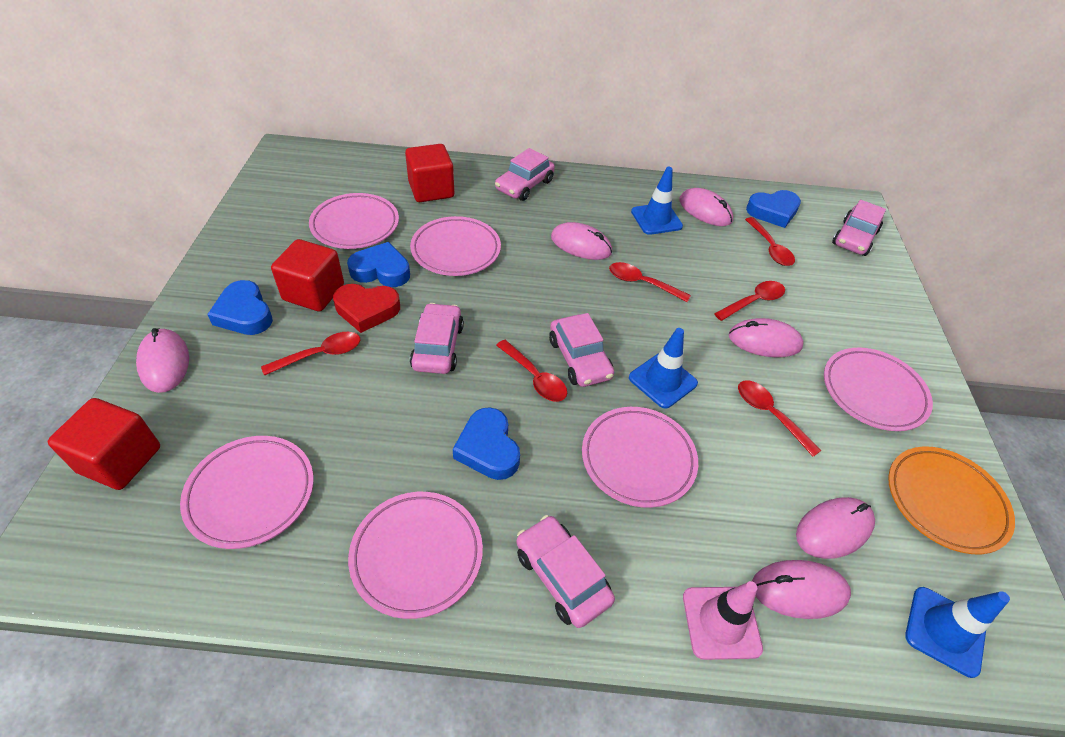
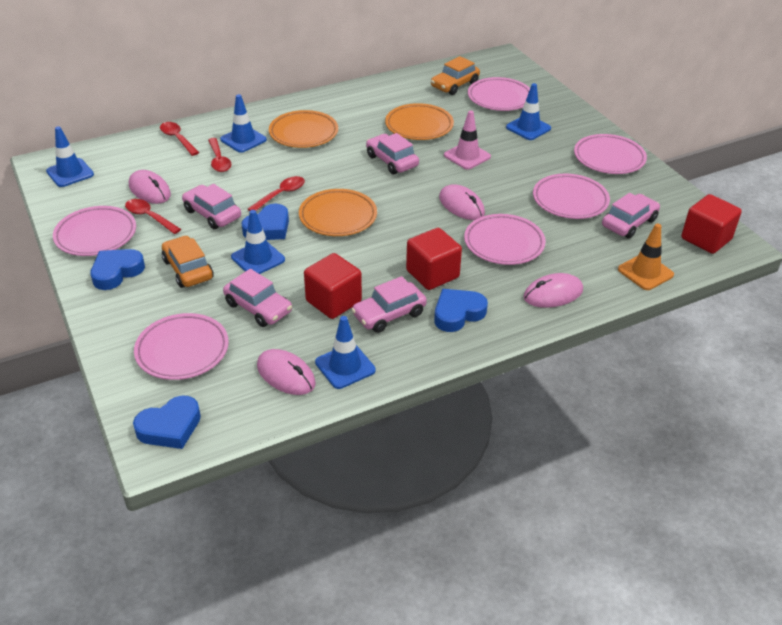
blue traffic cone: [629,328,698,409] [631,167,683,235] [905,587,1010,678] = 3 -> [46,126,94,187] [220,94,267,153] [231,210,285,274] [315,316,376,389] [506,83,551,140] = 5
orange car: none = 0 -> [162,236,213,288] [431,56,480,95] = 2
orange plate: [888,447,1015,554] = 1 -> [269,110,338,148] [299,189,377,236] [385,103,454,140] = 3
orange traffic cone: none = 0 -> [618,224,674,290] = 1
pink mouse: [136,328,189,393] [551,222,612,260] [679,188,733,226] [729,318,804,357] [752,560,851,619] [796,497,875,559] = 6 -> [129,170,171,204] [257,349,316,395] [439,184,485,220] [524,273,583,308] = 4
red heart: [333,284,400,333] = 1 -> none = 0
red spoon: [261,332,360,376] [496,340,567,402] [609,262,691,302] [714,281,785,321] [738,380,822,457] [745,217,795,266] = 6 -> [125,199,181,234] [160,122,199,156] [208,138,231,172] [248,176,305,211] = 4

